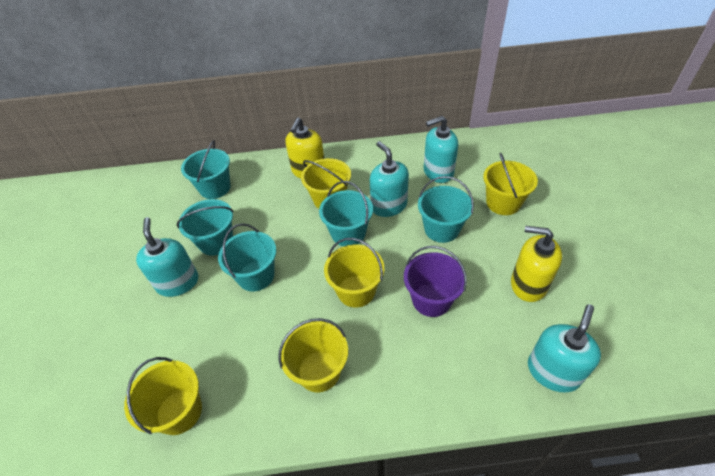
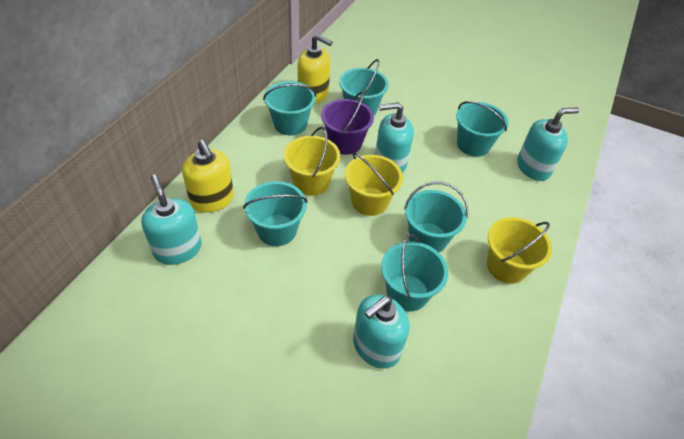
turquoise bucket: [177,199,234,256] [181,140,230,199] [218,223,276,292] [319,181,373,247] [418,176,474,243] = 5 -> [243,181,308,246] [263,81,316,135] [339,59,389,116] [381,234,448,312] [404,182,468,252] [456,101,509,157] = 6
yellow bucket: [124,357,202,435] [278,318,348,392] [301,158,351,209] [324,238,384,308] [483,153,538,215] = 5 -> [283,127,340,196] [345,152,403,216] [487,217,552,284] = 3

